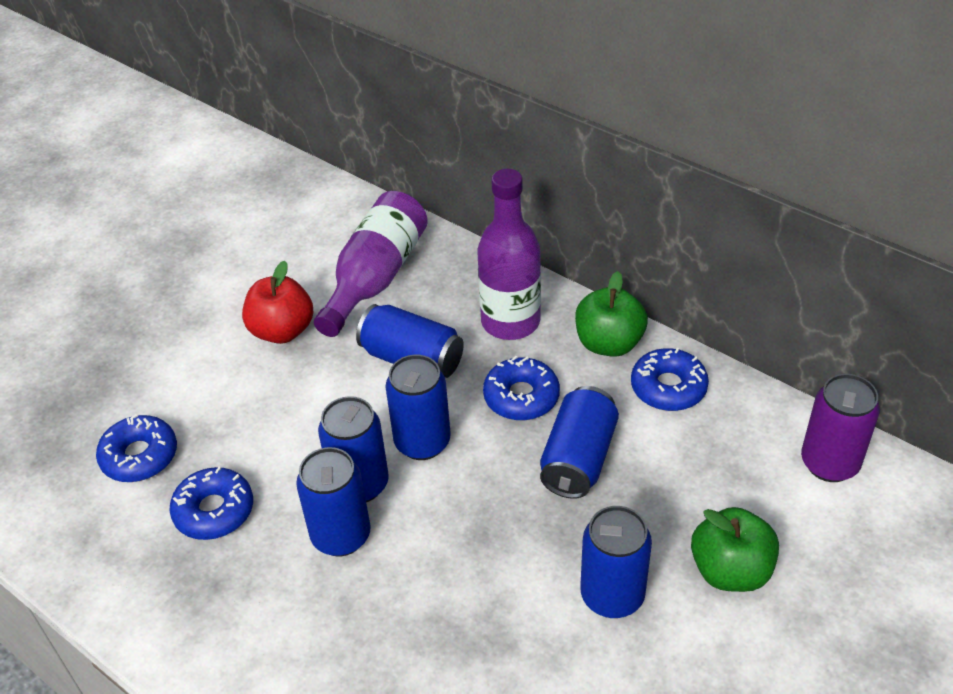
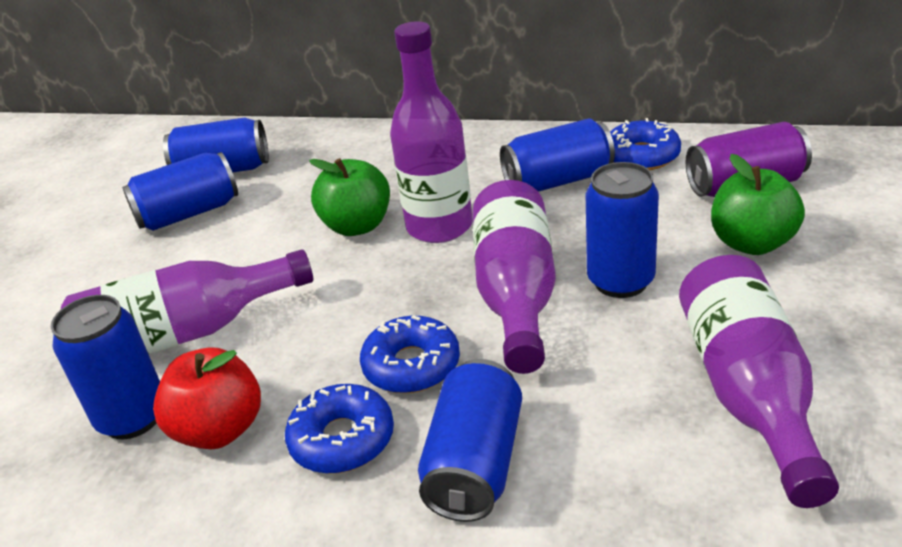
blue donut: [96,414,177,482] [170,467,253,540] [483,356,560,420] [631,348,709,411] = 4 -> [285,384,394,473] [360,315,460,393] [610,118,681,170] = 3
purple bottle: [314,191,428,337] [477,169,541,340] = 2 -> [61,249,313,354] [390,21,473,243] [473,180,556,374] [679,255,839,508] = 4

